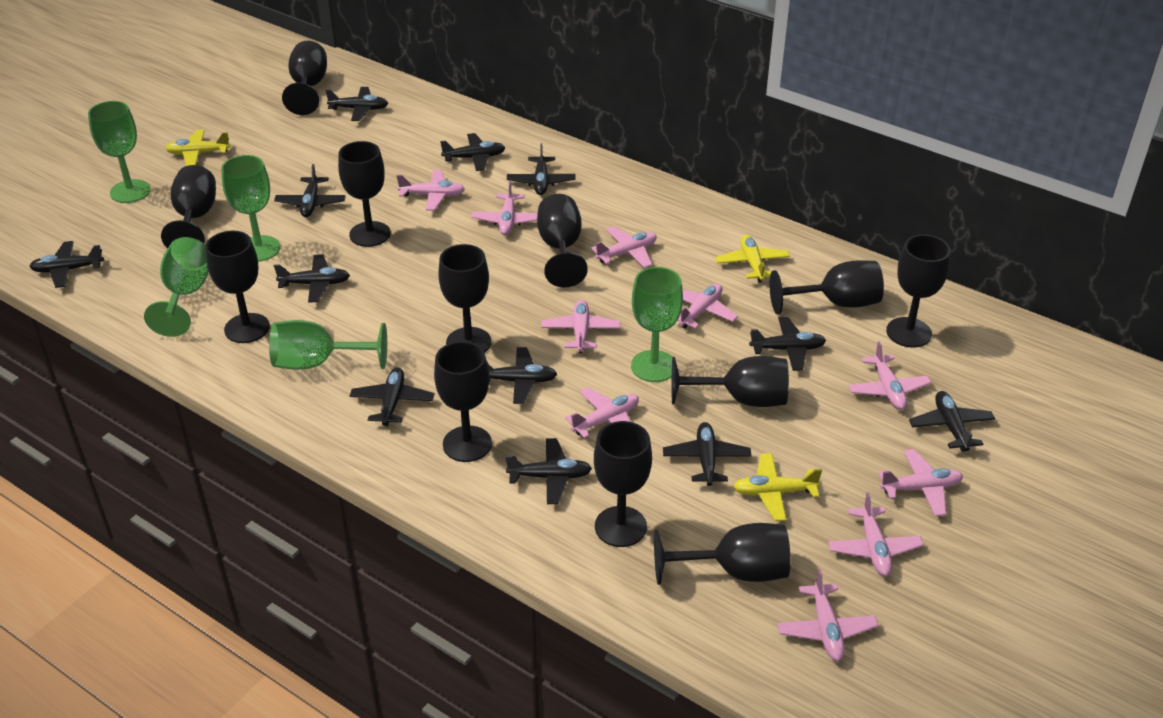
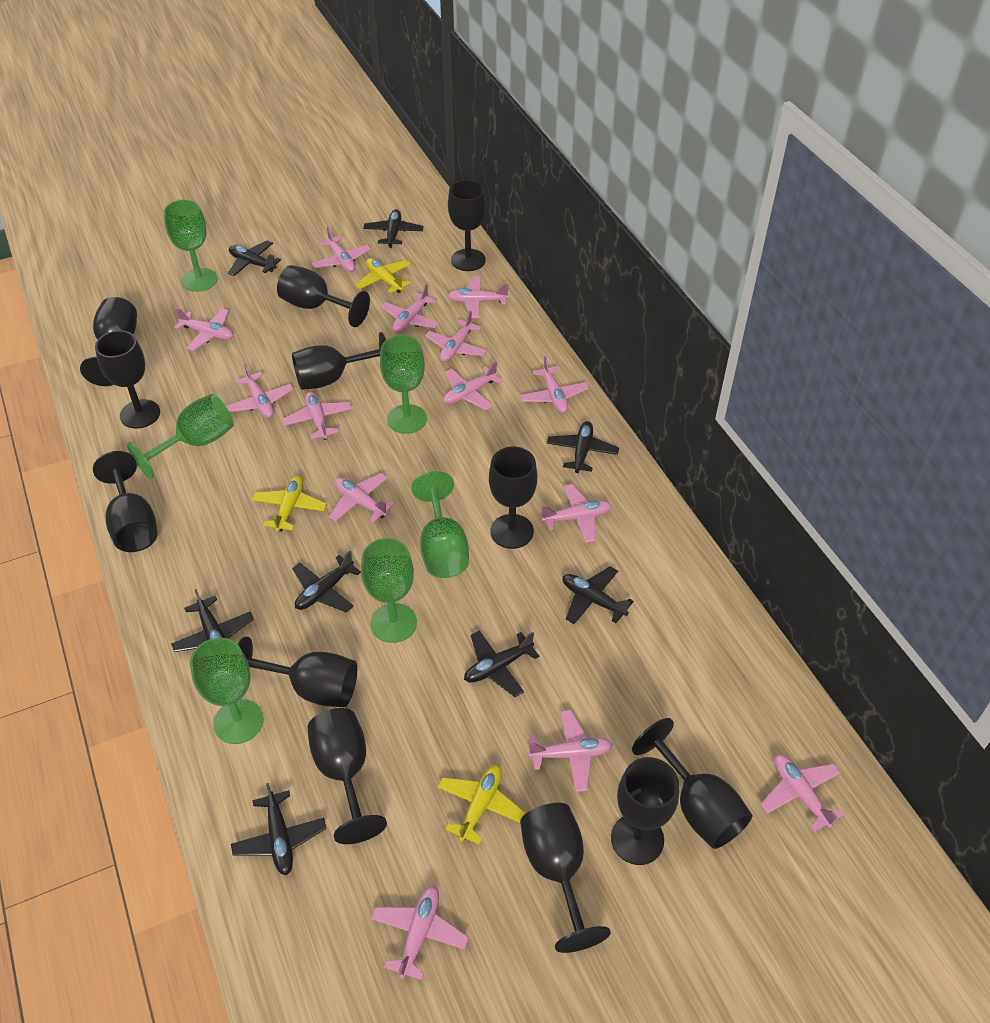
black plane: [29,241,104,288] [274,164,346,217] [274,254,350,303] [325,87,388,121] [350,367,434,426] [440,133,505,171] [487,347,557,404] [505,438,592,504] [507,144,576,195] [663,422,751,486] [749,317,826,371] [909,391,995,452] = 12 -> [171,589,254,652] [228,241,281,276] [231,783,327,875] [292,551,361,613] [363,209,424,248] [464,631,539,697] [547,421,619,473] [563,566,634,624] = 8
green goblet: [88,101,151,203] [144,237,209,337] [221,155,280,262] [269,320,387,370] [631,267,683,382] = 5 -> [127,394,234,479] [163,199,217,292] [190,638,263,744] [361,538,417,643] [380,335,427,434] [411,471,469,578] = 6
pink plane: [397,170,465,211] [472,180,538,235] [541,300,621,353] [565,387,639,438] [591,226,657,268] [678,284,738,328] [778,569,879,661] [828,492,924,576] [848,341,931,410] [878,449,963,516] = 10 -> [174,308,233,351] [226,364,294,418] [281,391,352,440] [312,227,371,272] [329,473,395,522] [371,885,469,980] [381,284,440,332] [425,311,487,362] [444,362,503,410] [448,276,509,318] [521,356,589,413] [528,710,613,792] [541,484,612,543] [761,754,844,832] = 14

